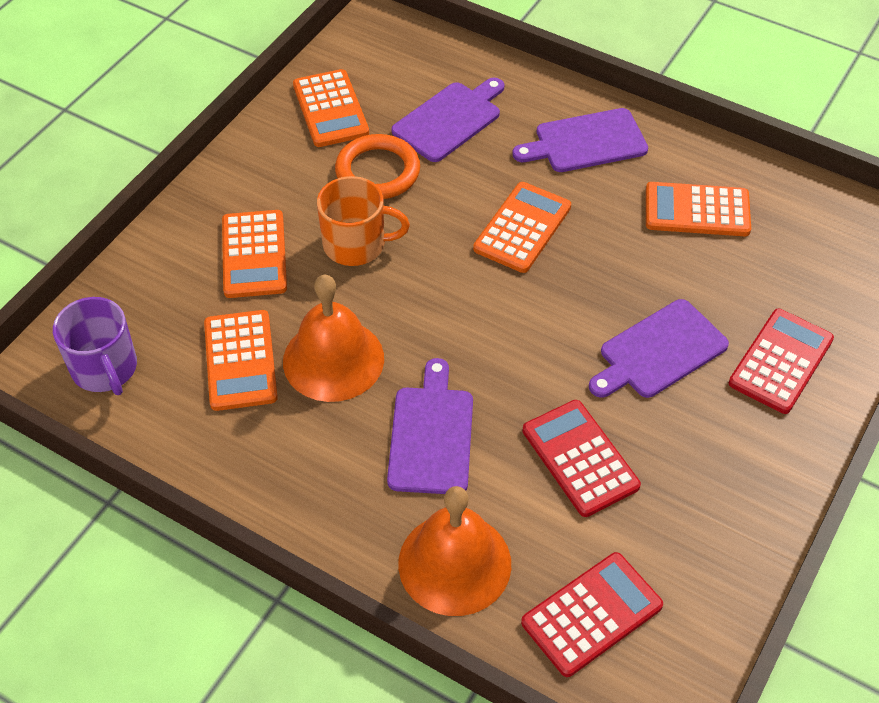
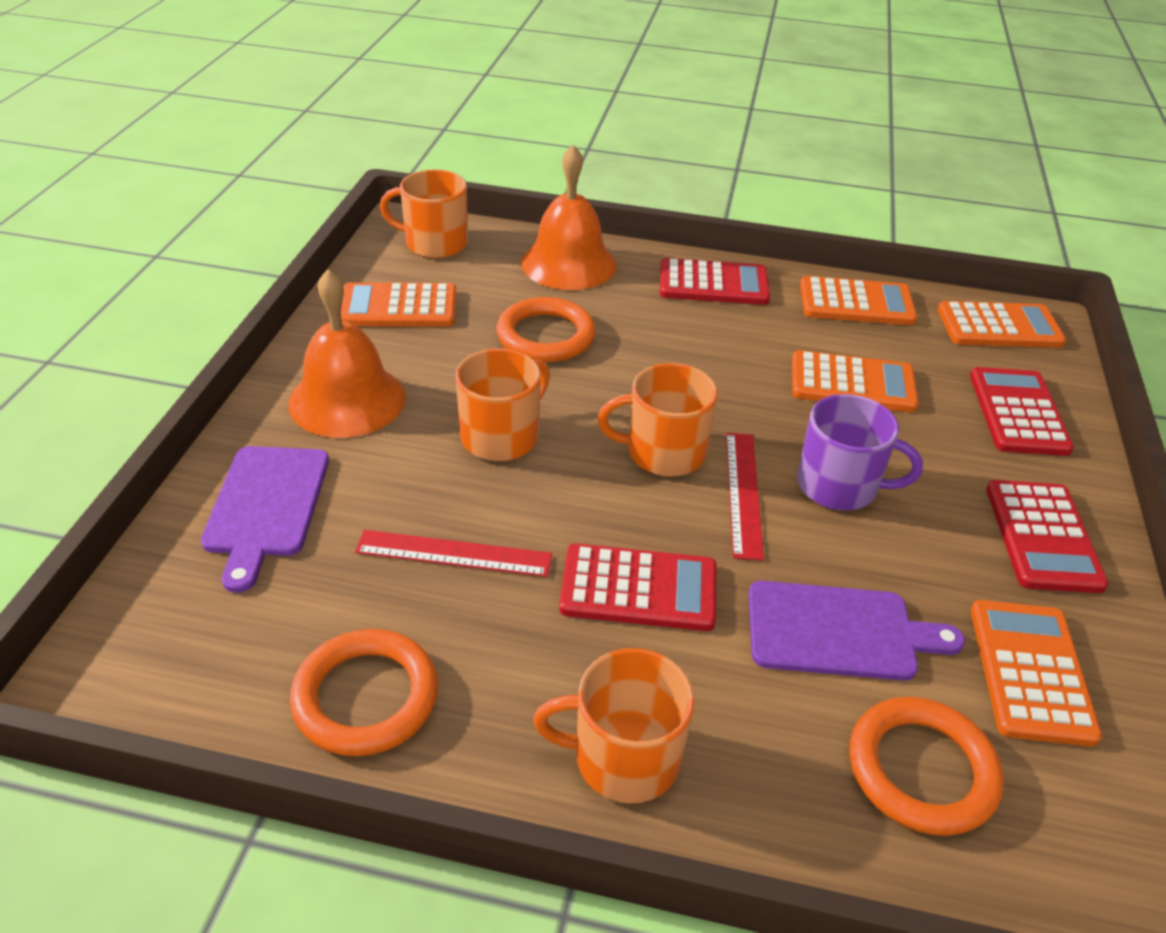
orange mug: [317,176,410,266] = 1 -> [380,170,468,258] [456,348,550,461] [533,648,695,803] [597,363,718,476] = 4
orange ring: [335,134,420,199] = 1 -> [290,629,438,756] [496,297,596,362] [849,697,1004,836] = 3
purple cutting board: [387,358,473,494] [392,78,505,162] [512,108,648,172] [589,299,729,398] = 4 -> [201,446,329,593] [748,581,965,681] = 2
red calculator: [521,552,663,677] [523,400,641,517] [729,309,834,414] = 3 -> [559,543,716,631] [660,258,770,305] [970,367,1074,456] [986,480,1109,593] = 4
red ruler: none = 0 -> [355,530,552,577] [726,433,764,561] = 2

